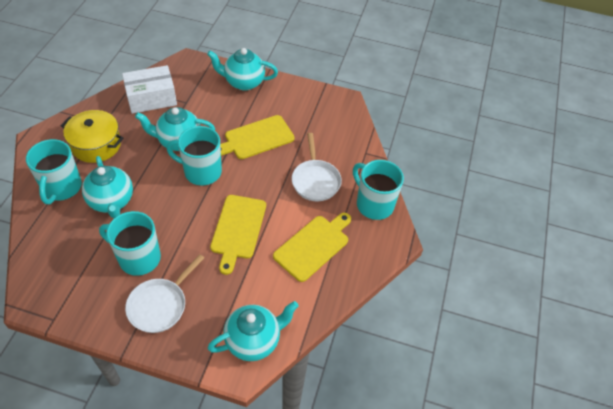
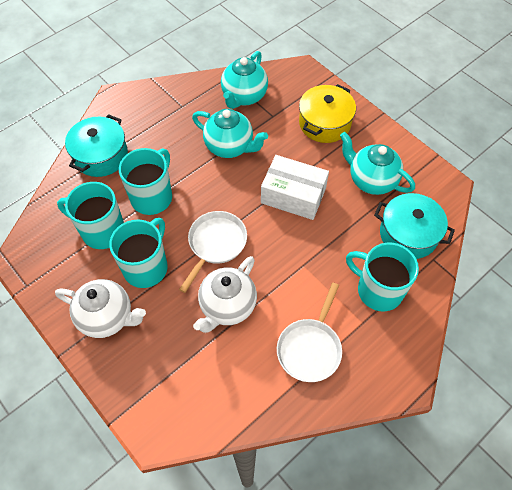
turquoise pot: none = 0 -> [65,114,128,177] [374,193,455,259] = 2
turquoise teapot: [82,156,133,218] [135,107,215,151] [207,48,278,91] [208,301,299,361] = 4 -> [192,109,268,158] [221,51,268,109] [340,132,415,195] = 3
white teapot: none = 0 -> [55,279,146,338] [193,256,257,333] = 2
yellow cutting board: [210,195,266,275] [220,115,295,159] [273,213,351,282] = 3 -> none = 0

